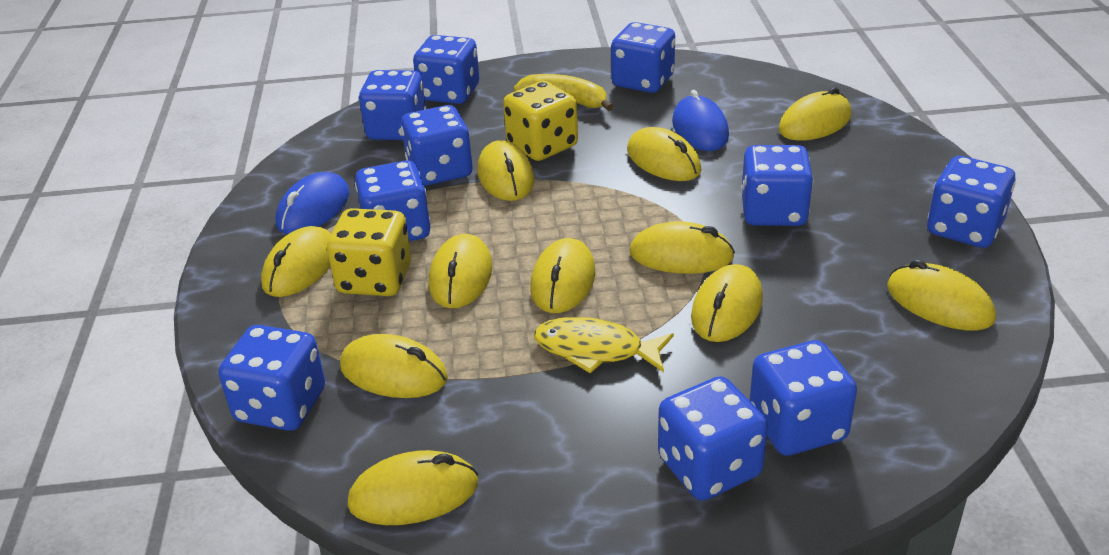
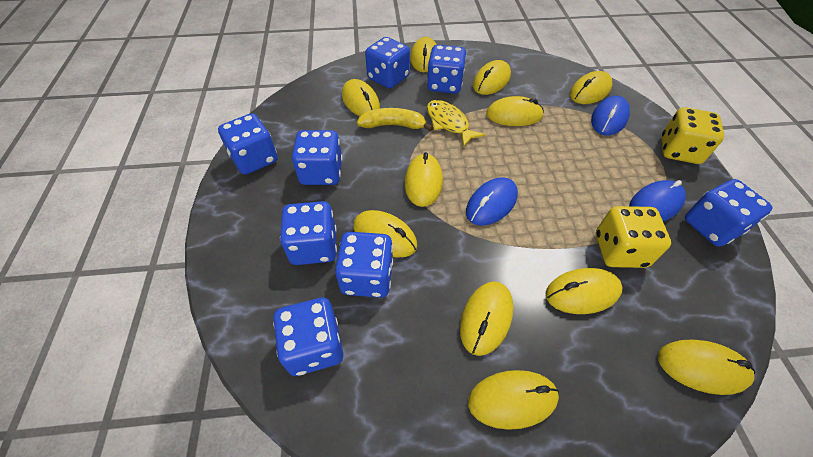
blue dice: [218,325,325,431] [355,160,431,241] [359,70,426,140] [401,105,473,186] [413,35,480,104] [611,22,675,93] [658,376,768,501] [741,145,813,226] [750,340,857,456] [927,156,1016,248] = 10 -> [218,113,278,175] [273,298,343,376] [280,201,337,265] [292,130,342,185] [335,232,393,298] [365,37,410,89] [427,45,466,94] [685,179,773,247] = 8
blue mouse: [276,172,349,234] [672,90,729,151] = 2 -> [466,177,518,226] [591,96,630,136] [629,180,686,221] = 3

